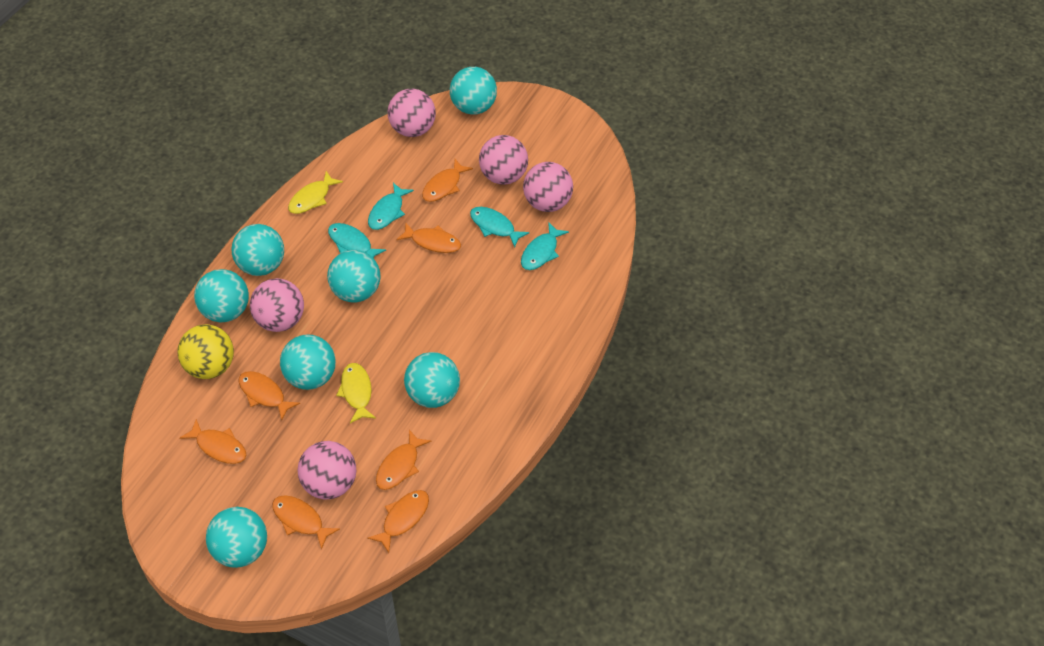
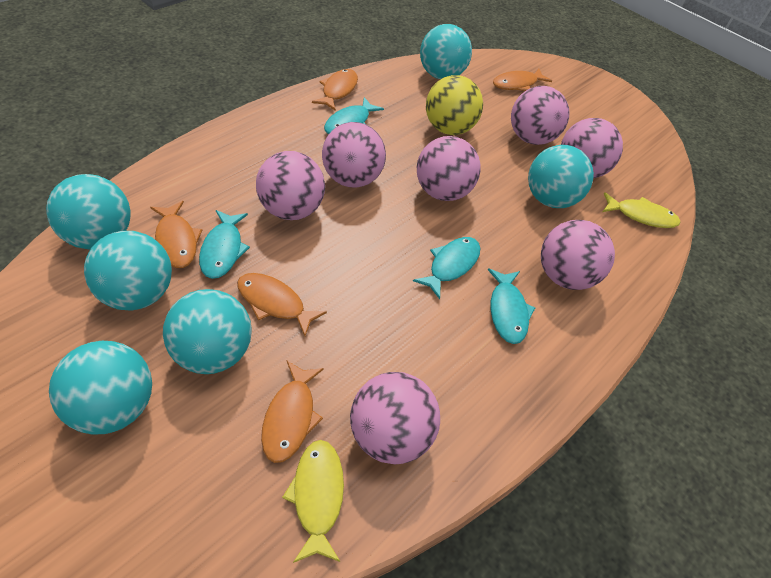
orange fish: [180,419,247,464] [239,371,300,420] [272,495,340,550] [367,490,429,553] [376,430,431,490] [396,223,461,253] [422,159,473,202] = 7 -> [150,201,202,268] [237,273,327,336] [261,361,324,463] [312,69,358,111] [493,69,552,91] = 5
pink ball: [250,278,304,332] [298,441,356,500] [387,89,436,137] [479,135,528,185] [523,162,573,212] = 5 -> [256,151,325,220] [322,122,386,188] [350,372,440,464] [417,136,481,201] [511,86,570,145] [541,220,615,290] [561,118,623,178] = 7
turquoise ball: [194,269,249,323] [206,507,267,568] [231,224,284,276] [280,335,336,390] [327,250,381,303] [404,352,460,408] [450,67,497,114] = 7 -> [46,174,130,249] [49,341,152,435] [84,231,172,311] [163,289,252,374] [420,24,472,79] [528,145,594,208] = 6

